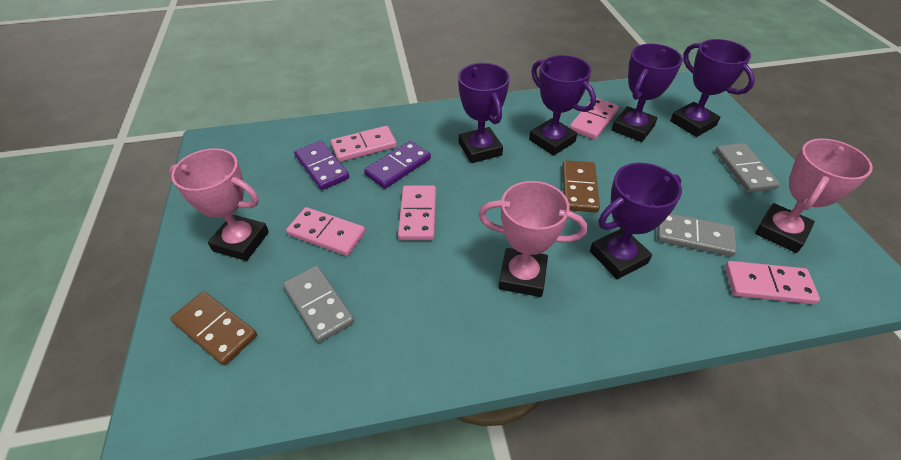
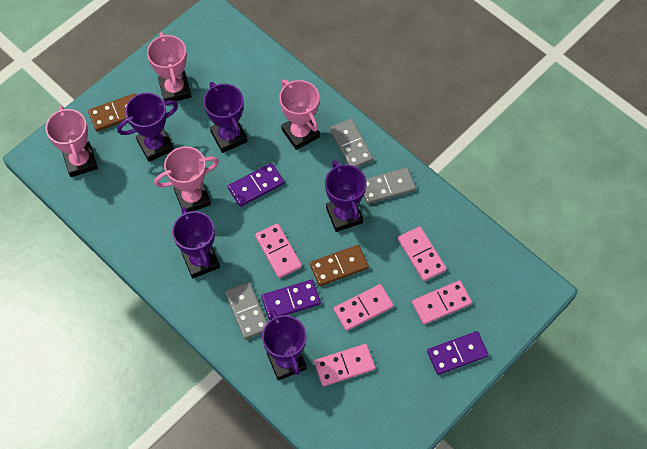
pink trophy: [169,148,269,261] [478,181,587,297] [755,138,873,253] = 3 -> [46,105,98,177] [147,32,192,101] [154,146,219,212] [279,79,320,150] = 4
purple domino: [294,141,349,190] [364,141,431,189] = 2 -> [228,163,284,207] [261,280,321,320] [427,331,489,375] = 3

